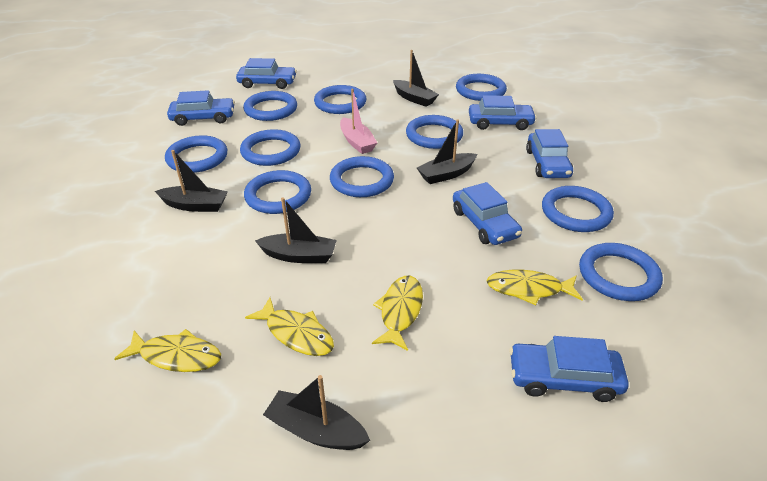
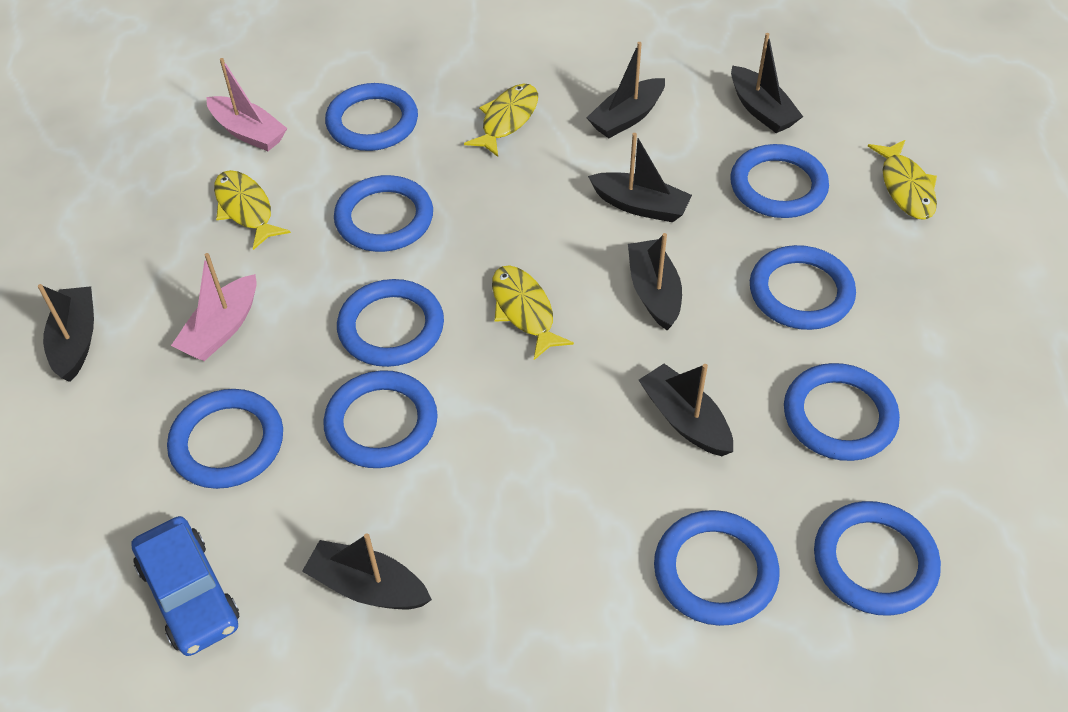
black boat: [155,150,228,212] [255,197,337,263] [263,375,370,450] [393,50,439,107] [417,119,477,184] = 5 -> [38,284,94,382] [302,533,432,609] [587,42,665,138] [588,133,692,222] [628,233,682,330] [639,364,733,456] [731,33,803,133] = 7
blue car: [167,90,235,126] [236,58,297,89] [453,182,522,245] [469,95,537,130] [509,336,629,402] [526,129,573,178] = 6 -> [131,516,239,656] = 1
pink boat: [340,89,377,154] = 1 -> [171,253,257,361] [207,58,287,151] = 2

